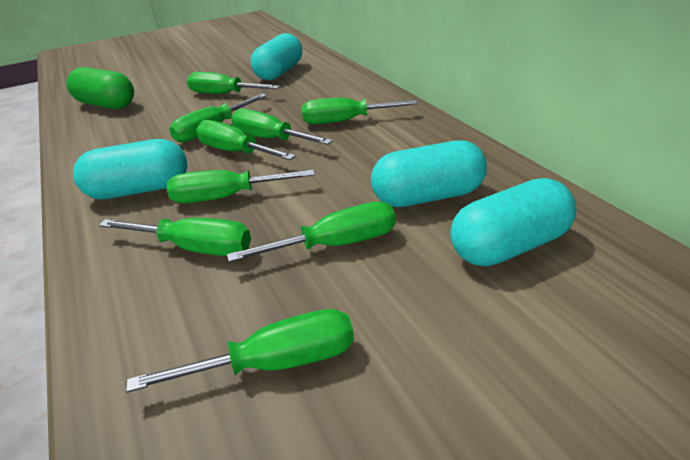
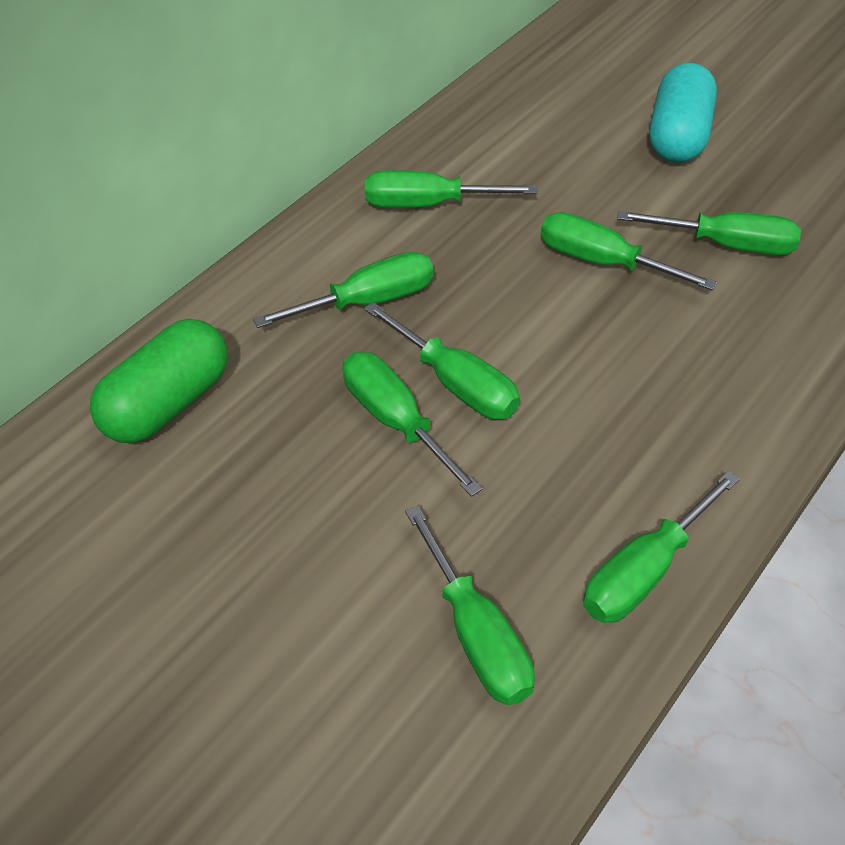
green screwdriver: [99,218,251,256] [126,309,354,393] [167,170,315,203] [169,94,267,143] [187,72,280,94] [196,120,296,160] [227,201,396,262] [231,109,333,145] [302,98,418,124] = 9 -> [253,252,434,328] [343,352,483,497] [364,302,520,419] [365,170,538,208] [405,505,535,705] [540,212,717,291] [583,471,740,623] [617,211,801,255] = 8
turquoise capsule: [73,139,187,200] [251,33,302,80] [371,140,487,207] [450,178,576,267] = 4 -> [650,63,717,163] = 1

